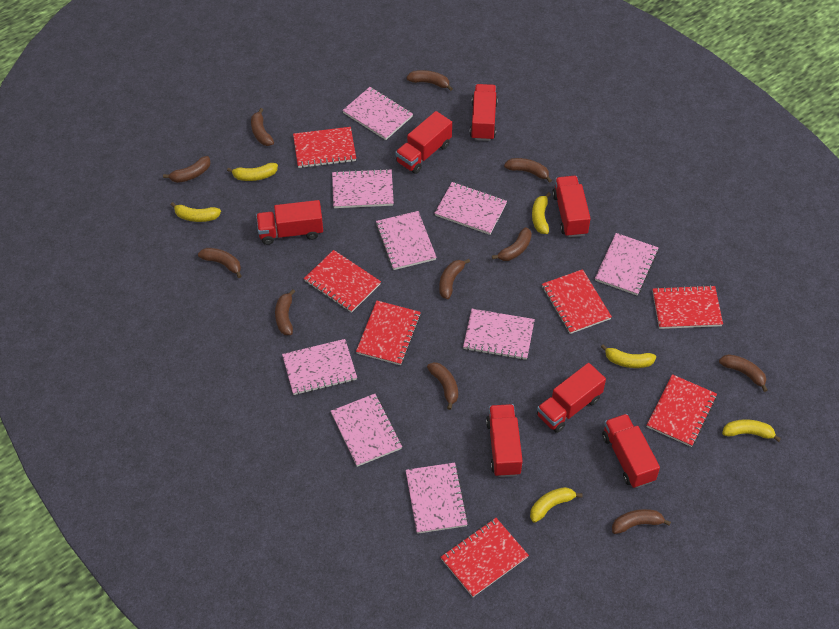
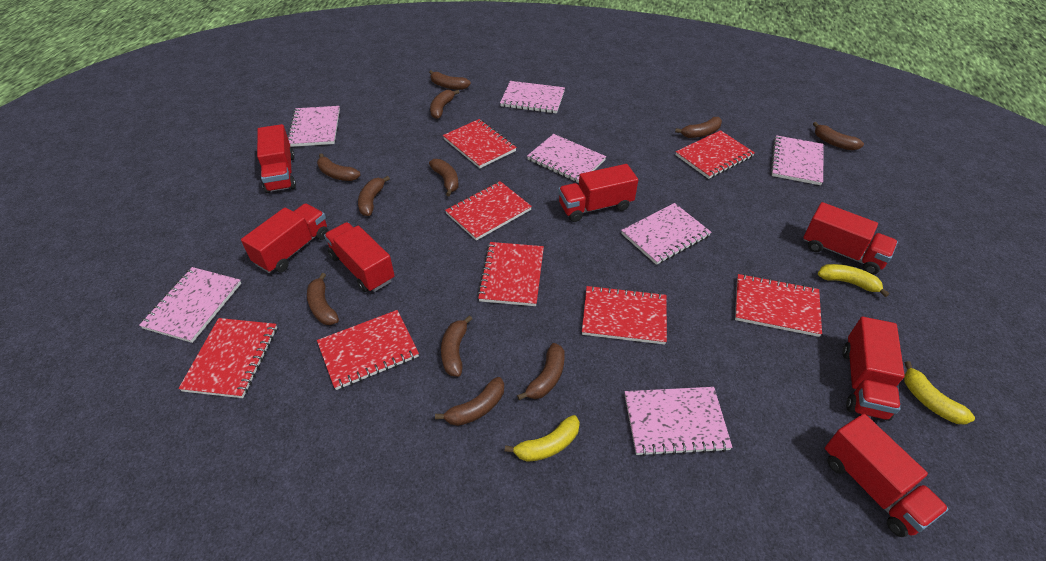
pink notebook: [282,339,357,395] [331,394,402,467] [332,169,394,208] [342,87,413,140] [376,211,437,270] [406,463,468,534] [435,182,507,235] [463,309,535,360] [595,233,658,295] = 9 -> [139,267,241,343] [288,106,340,147] [500,81,565,114] [527,134,606,183] [621,203,711,265] [625,387,732,456] [770,135,824,185] = 7
red notebook: [293,127,356,168] [304,250,381,313] [356,301,421,365] [441,518,529,597] [542,269,612,334] [647,374,717,447] [652,285,723,329] = 7 -> [178,318,277,398] [317,310,419,390] [443,119,517,168] [445,181,532,241] [477,242,544,306] [582,285,667,345] [676,130,755,179] [735,274,822,337] = 8
yellow banana: [171,202,221,222] [227,163,278,181] [530,487,582,523] [532,192,551,234] [601,344,656,368] [722,419,781,442] = 6 -> [505,415,580,462] [818,264,889,297] [904,361,975,425] = 3

